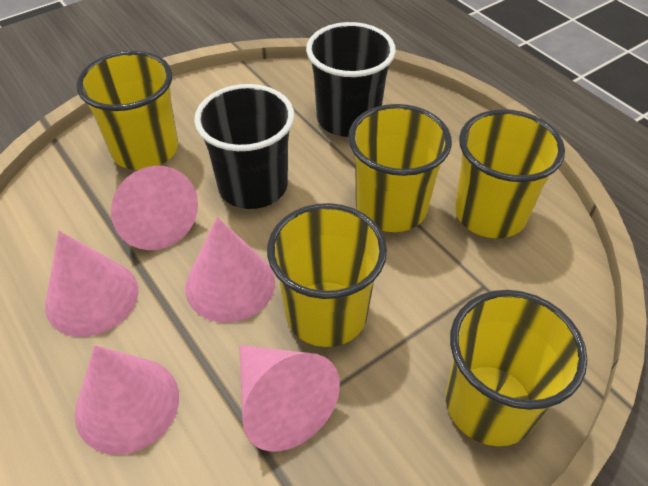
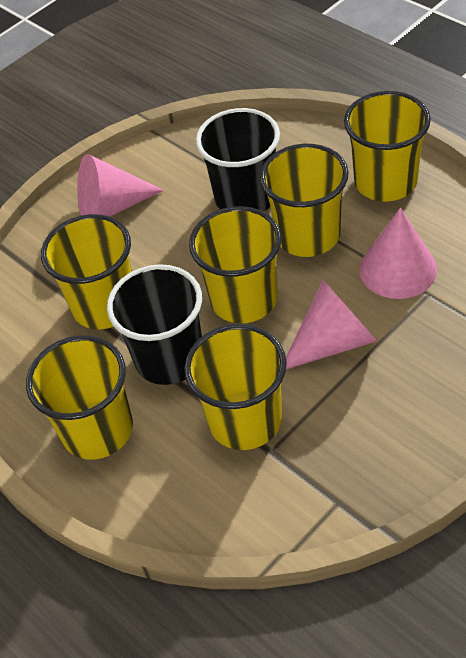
pink cone: [45,231,139,337] [75,345,179,455] [111,166,198,250] [185,217,275,323] [239,345,340,452] = 5 -> [77,154,164,217] [286,280,377,369] [359,208,437,299] = 3
yellow cup: [76,51,178,170] [267,203,387,347] [348,104,452,232] [446,290,588,446] [455,109,565,238] = 5 -> [26,335,133,460] [41,214,132,329] [184,324,287,450] [189,206,281,323] [260,144,349,257] [344,91,431,202] = 6

